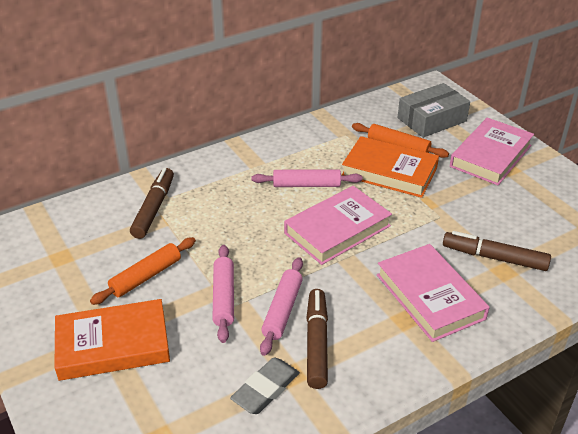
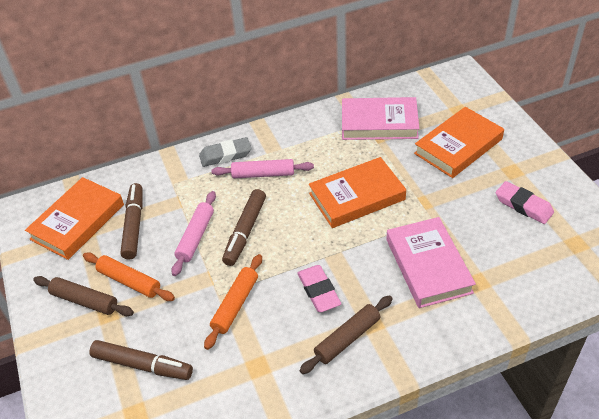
brown rolling pin: none = 0 -> [33,276,134,316] [299,295,393,374] = 2
grey box: [398,83,470,138] = 1 -> none = 0
orange book: [54,299,170,381] [341,136,439,198] = 2 -> [25,177,124,260] [309,157,406,228] [414,107,504,178] = 3
pink book: [284,186,392,265] [377,244,490,342] [450,118,534,185] = 3 -> [342,97,419,140] [386,217,476,308] = 2
pink eraser: none = 0 -> [298,265,341,312] [496,181,554,224] = 2
pink rolling pin: [212,245,234,343] [252,169,363,187] [260,257,303,356] = 3 -> [171,191,216,276] [211,159,314,179] = 2

